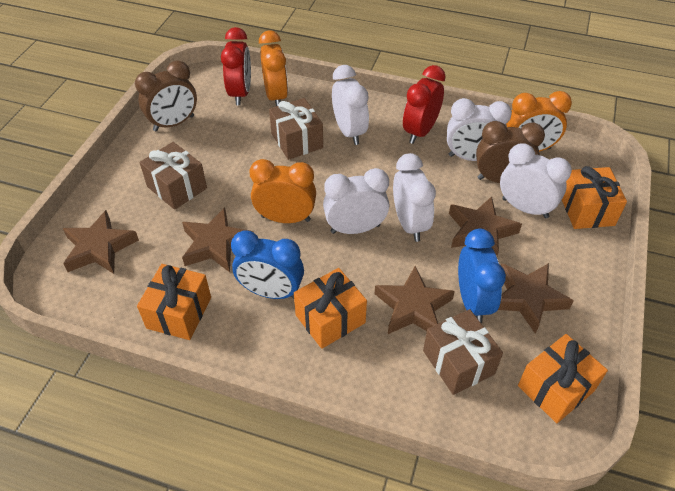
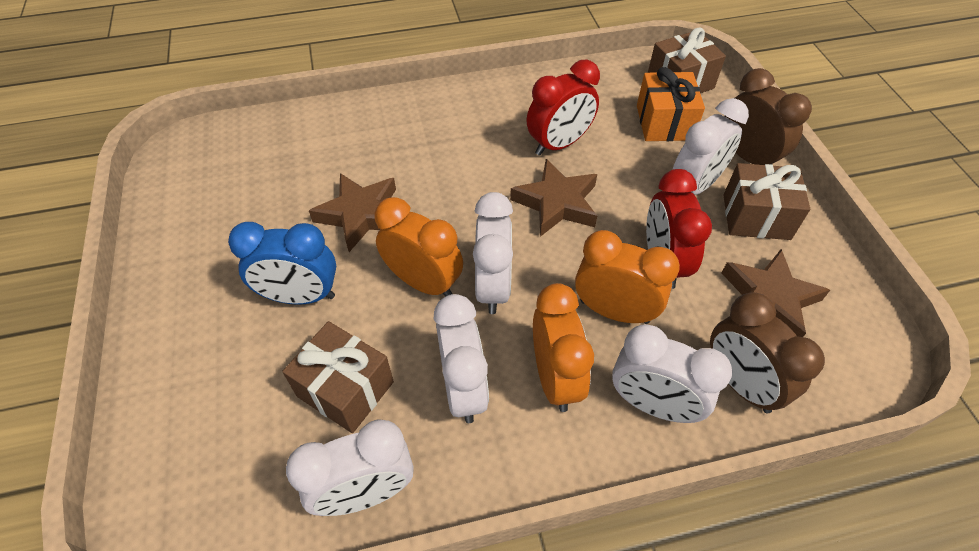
blue clock: [231,230,304,299] [458,229,506,323] = 2 -> [228,222,336,305] = 1
brown star: [63,210,139,274] [182,207,254,272] [375,266,455,334] [449,196,522,256] [498,263,574,334] = 5 -> [309,173,396,252] [510,159,597,237] [722,249,830,337] = 3
orange gift: [137,264,211,340] [294,268,367,349] [518,334,608,423] [562,166,627,229] = 4 -> [637,67,705,141] = 1

